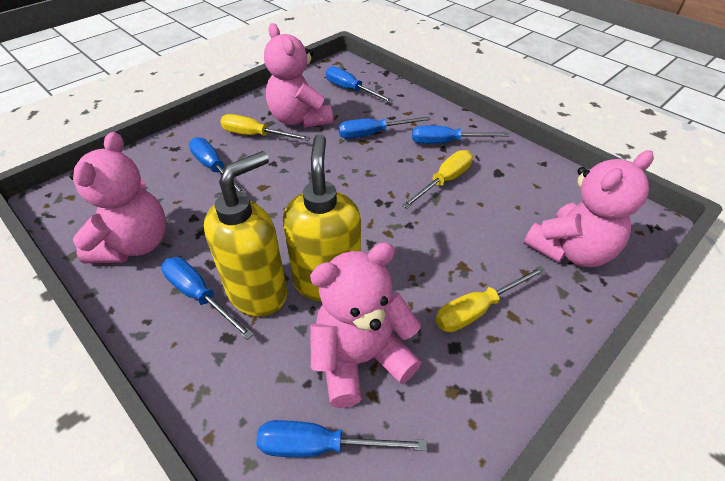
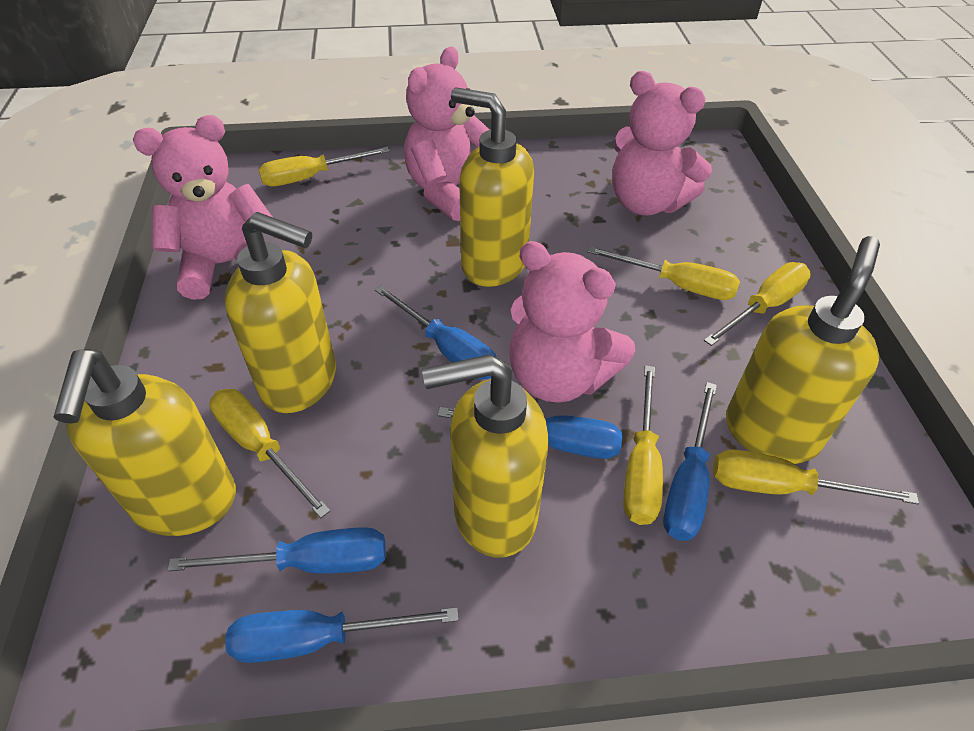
blue screwdriver: [161,257,254,340] [189,137,247,194] [256,420,427,457] [326,66,394,103] [339,116,431,139] [412,125,509,144] = 6 -> [167,527,386,574] [225,607,459,663] [375,285,497,380] [438,407,623,459] [663,382,717,541] = 5
yellow screwdriver: [220,114,311,141] [402,150,473,209] [435,266,546,332] = 3 -> [209,389,331,518] [258,147,390,186] [587,246,740,300] [623,365,663,525] [704,262,811,346] [713,450,919,504] = 6
yellow soap dispenser: [204,151,287,317] [283,134,361,302] = 2 -> [53,349,236,536] [225,212,336,413] [422,354,549,558] [451,87,534,287] [726,236,880,464] = 5

